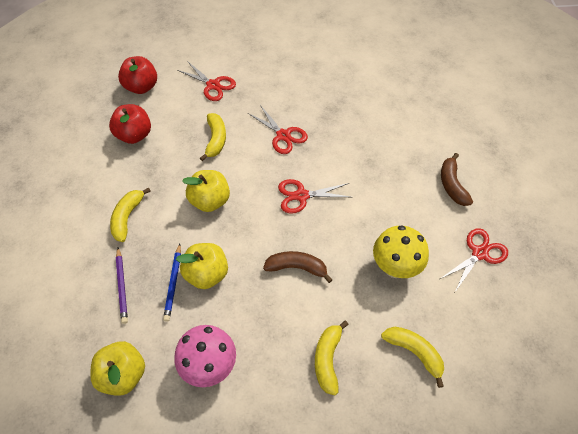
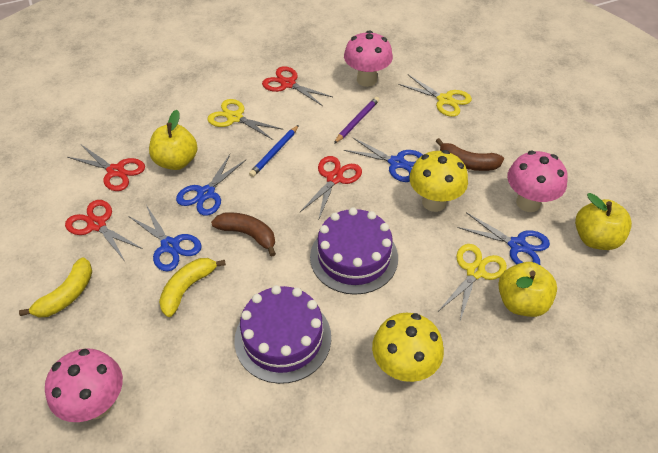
blue scissors: none = 0 -> [128,205,201,271] [176,154,246,216] [344,137,423,182] [457,212,550,265] = 4
pink mushroom: [175,325,236,387] = 1 -> [45,348,123,422] [344,30,393,87] [507,151,568,212] = 3
purple cake: none = 0 -> [234,285,331,384] [310,207,398,295] = 2
red apple: [109,104,151,144] [118,56,157,94] = 2 -> none = 0
yellow banana: [110,187,151,242] [200,113,226,161] [315,320,349,395] [381,327,444,388] = 4 -> [19,257,92,317] [159,258,226,317] = 2
yellow mushroom: [373,225,429,278] = 1 -> [372,313,444,382] [409,150,468,212] = 2
yellow scissors: none = 0 -> [207,99,282,140] [398,75,472,117] [439,244,507,320] = 3

